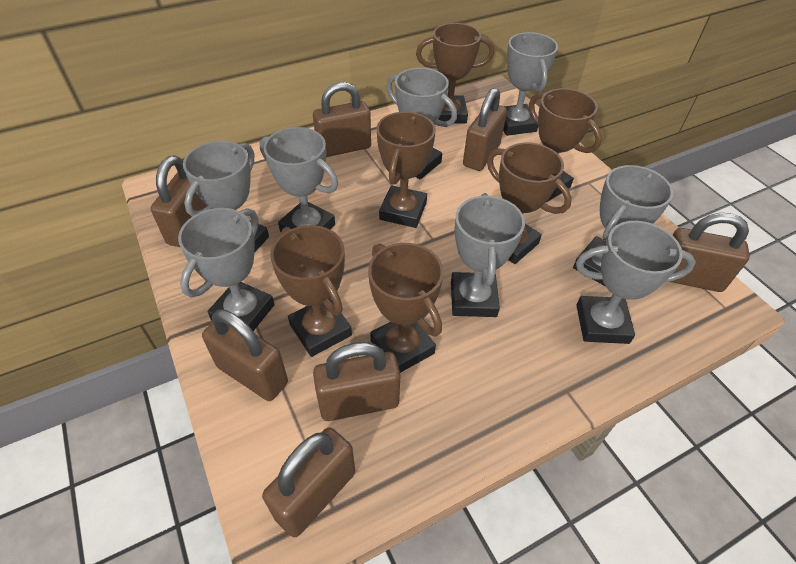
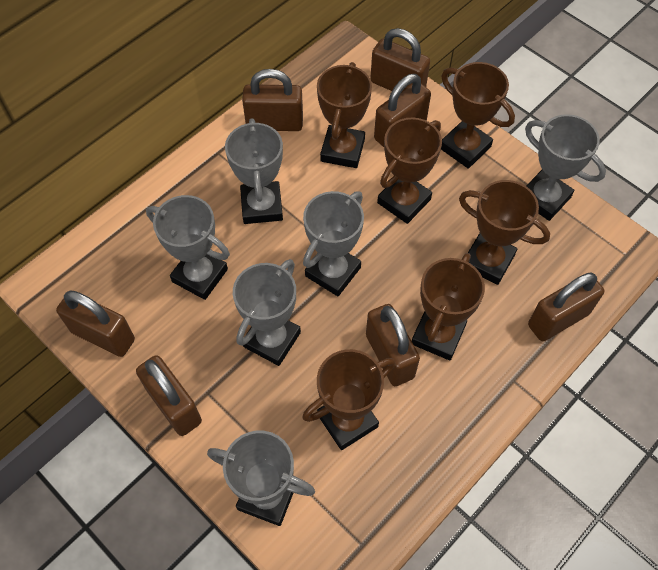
grey trophy: [178,208,275,331] [183,141,269,253] [260,127,338,232] [386,68,457,180] [451,193,525,317] [503,32,558,136] [573,165,673,287] [576,221,696,344] = 8 -> [146,195,230,300] [207,431,315,526] [225,118,283,224] [233,259,301,366] [303,191,364,296] [525,114,606,221] = 6

